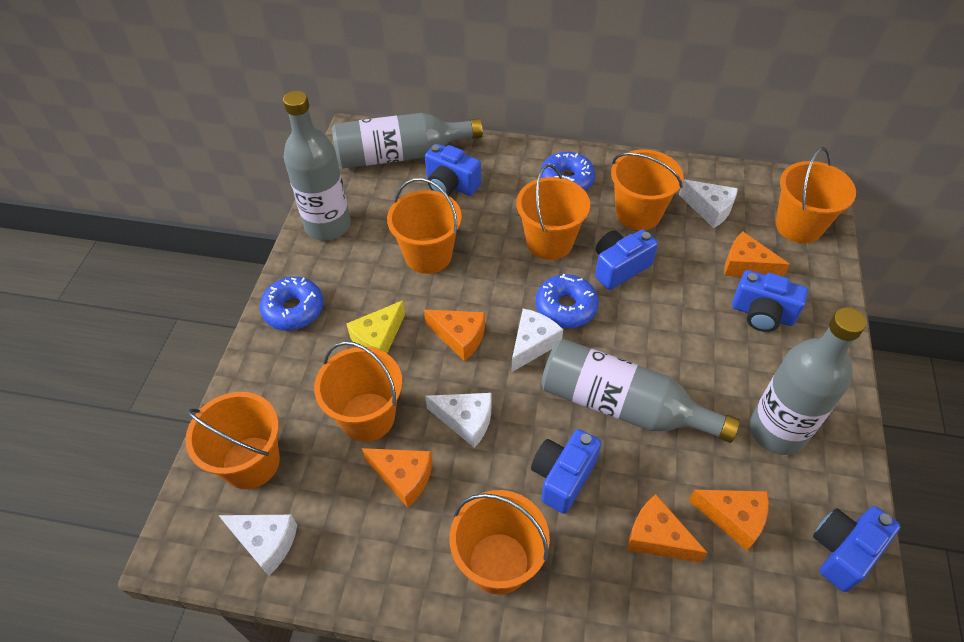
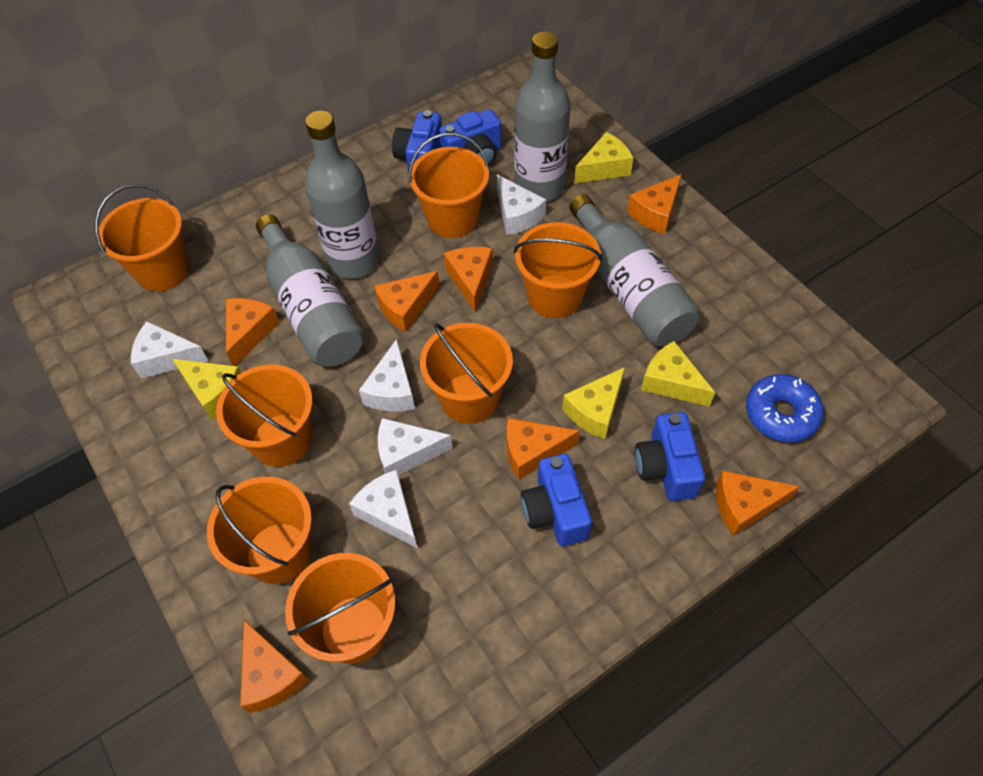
blue camera: [425,143,481,196] [531,429,601,514] [595,229,658,290] [732,270,808,332] [813,506,901,592] = 5 -> [392,110,442,171] [439,109,502,165] [521,454,592,546] [635,412,705,501] = 4
blue donut: [260,277,323,331] [536,274,599,328] [540,152,595,191] = 3 -> [746,374,824,443] = 1
orange cheese: [362,448,433,508] [424,310,485,361] [627,494,707,563] [689,490,769,551] [724,232,790,277] = 5 -> [226,298,279,366] [240,620,309,713] [374,271,440,332] [444,247,493,312] [507,418,580,480] [627,174,682,234] [716,470,800,536] = 7
white cheese: [218,515,297,576] [425,393,491,448] [511,308,563,372] [679,179,738,228] = 4 -> [131,321,208,379] [349,470,418,549] [359,339,415,412] [378,418,453,475] [497,174,546,235] = 5
yellow cheese: [346,300,405,353] = 1 -> [172,359,241,420] [563,367,625,439] [574,132,633,184] [641,341,715,407] = 4

